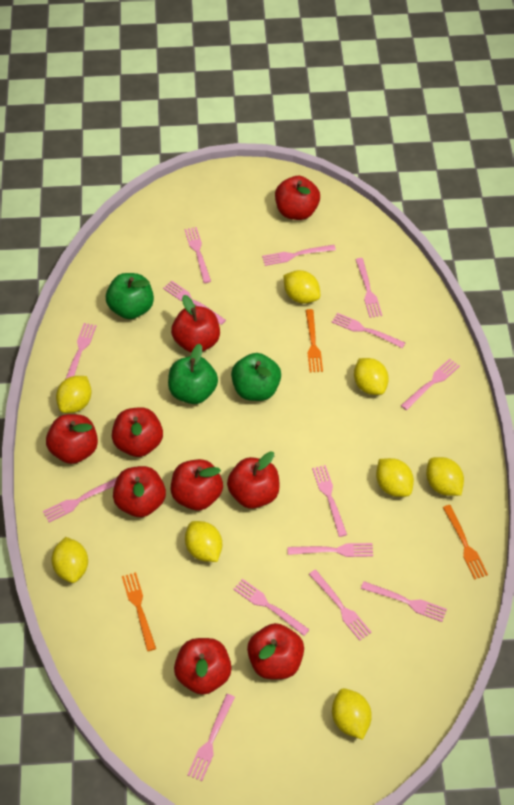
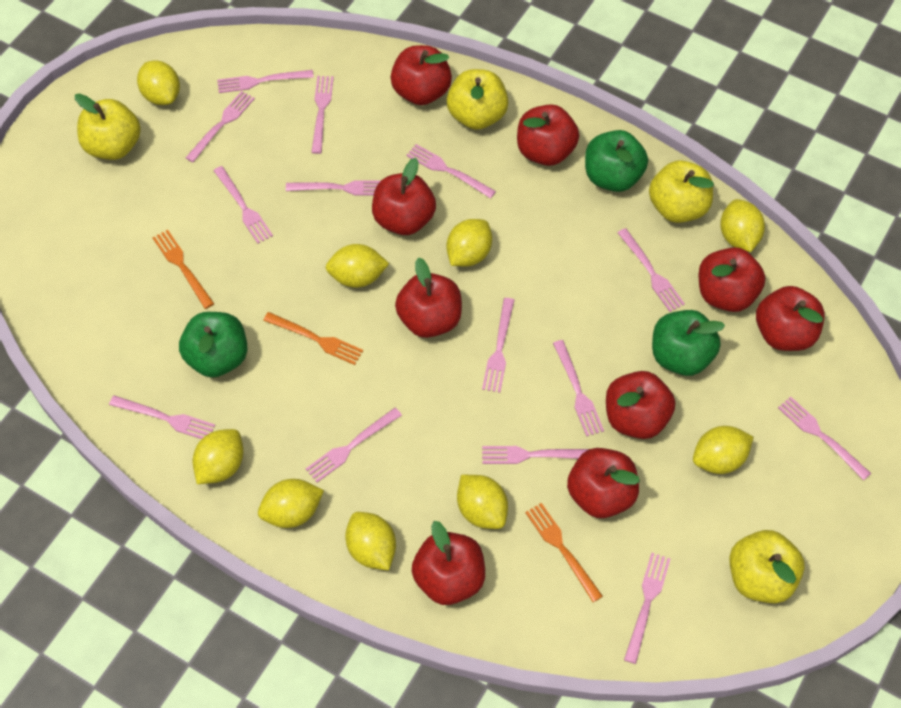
yellow apple: none = 0 -> [75,93,141,160] [447,69,508,130] [649,160,714,223] [729,530,805,603] = 4
yellow lemon: [51,537,88,583] [56,376,92,413] [185,521,222,562] [283,270,320,304] [332,688,372,740] [354,358,389,395] [376,458,414,497] [426,457,464,496] = 8 -> [137,60,180,105] [193,429,243,484] [258,479,324,528] [325,244,389,288] [345,512,396,570] [446,219,492,267] [457,475,508,529] [693,426,754,474] [720,199,765,252] = 9

